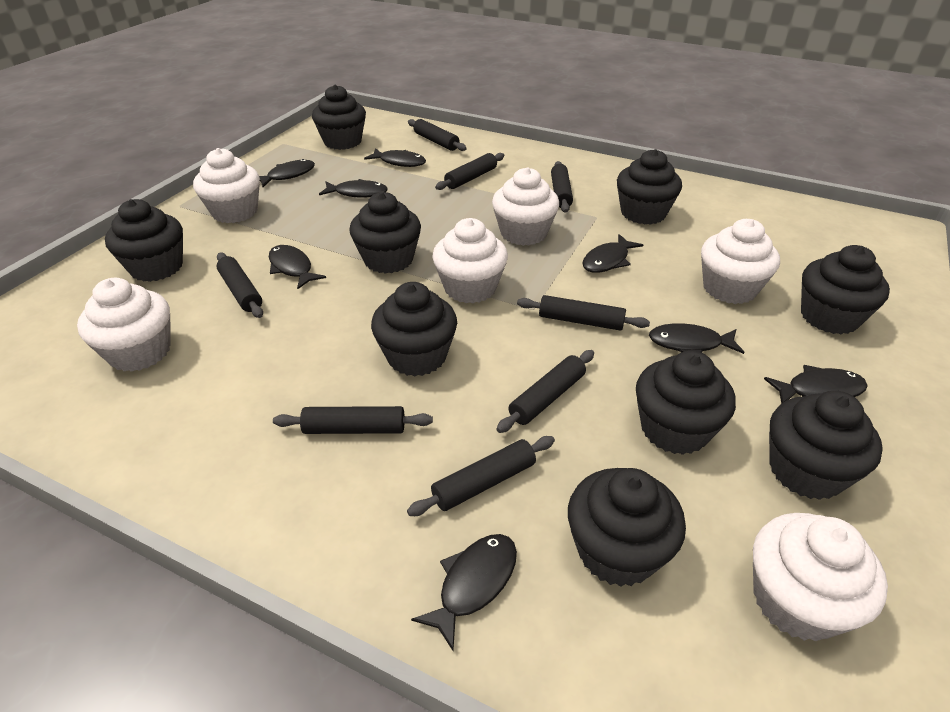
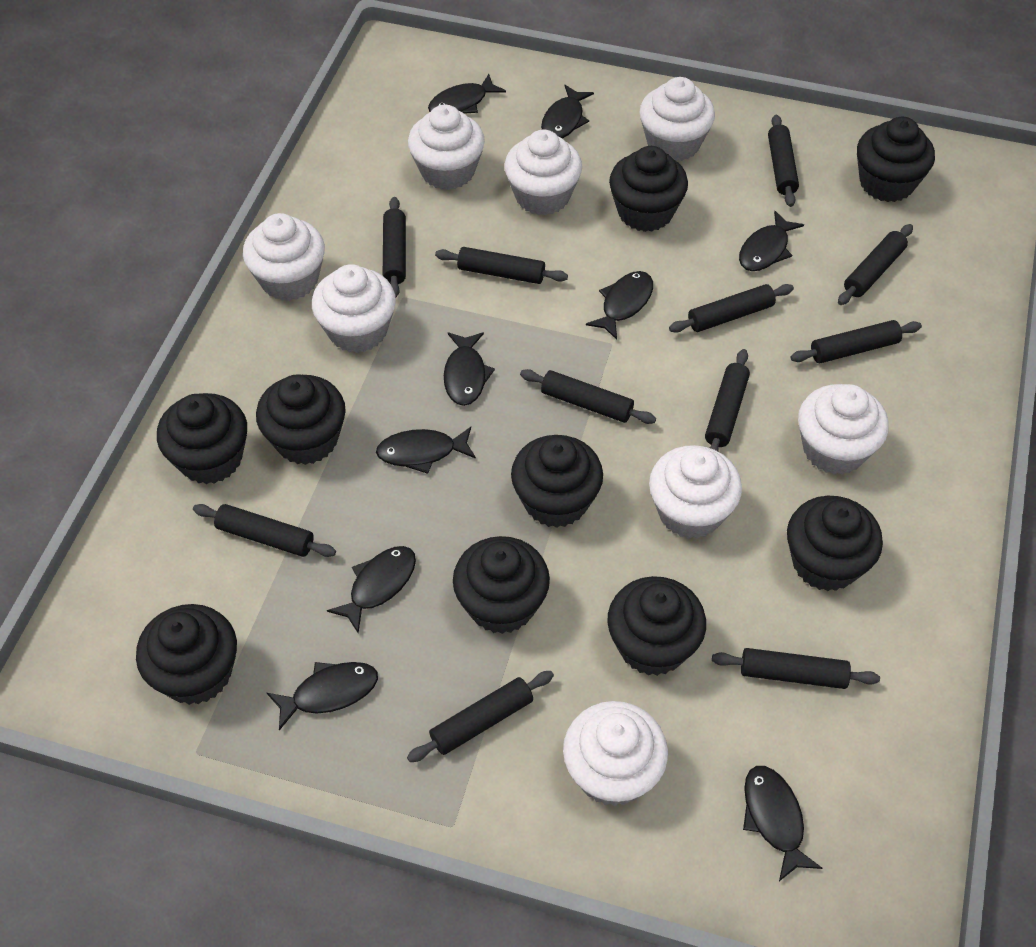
black fish: [259,159,315,187] [269,245,326,289] [319,179,388,198] [364,148,426,167] [411,534,517,651] [582,234,643,273] [649,323,744,354] [764,365,868,404] = 8 -> [267,662,378,731] [327,546,416,634] [376,427,476,474] [428,74,506,114] [444,332,495,406] [541,85,594,139] [586,271,653,340] [739,211,804,271] [743,766,822,881] = 9
black rolling pin: [217,253,263,318] [273,406,433,434] [407,436,555,516] [408,119,467,151] [435,153,504,190] [496,350,594,433] [517,295,650,331] [551,161,573,213] = 8 -> [193,504,336,557] [383,197,406,297] [407,671,554,762] [435,247,568,284] [520,369,656,424] [669,284,794,333] [705,349,750,452] [712,648,880,689] [768,115,799,207] [790,320,922,363] [838,224,913,305] = 11
white cupcake: [77,278,171,372] [193,148,260,223] [432,218,508,303] [492,168,559,246] [701,219,780,304] [753,513,888,641] = 6 -> [243,213,325,301] [312,264,396,353] [408,105,485,190] [504,129,582,215] [563,701,668,806] [639,77,715,161] [649,445,742,539] [798,384,889,474] = 8

